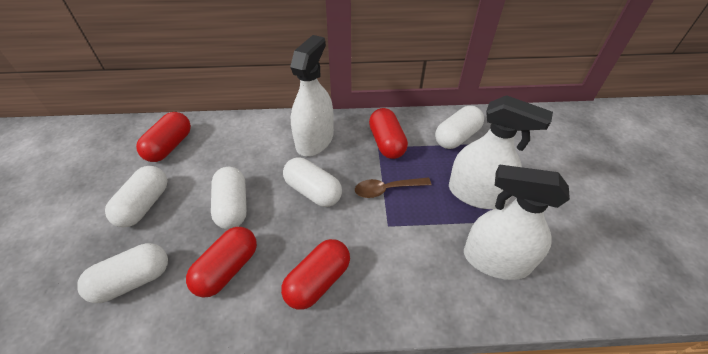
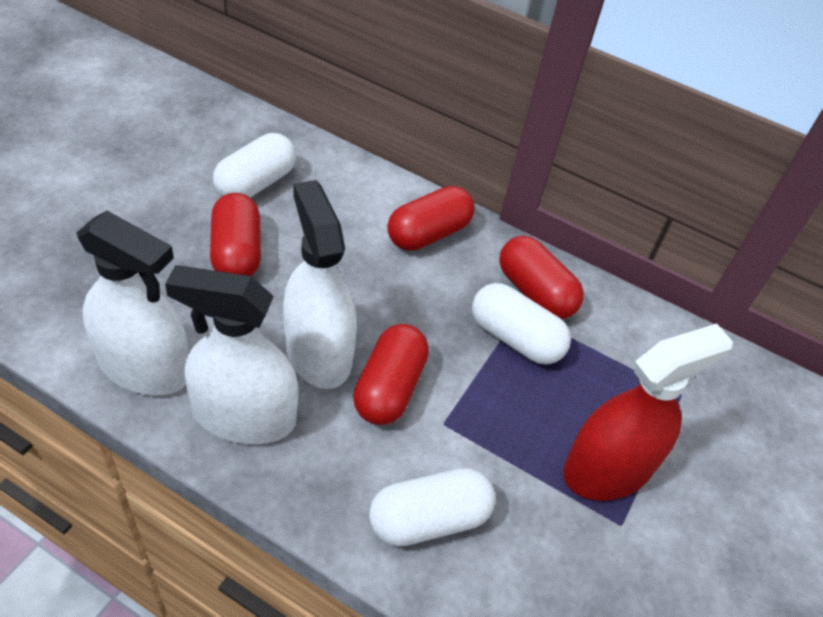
brown spoon: [355,177,431,198] = 1 -> none = 0
red spray bottle: none = 0 -> [563,324,733,501] = 1
white capsule: [77,243,168,303] [105,166,168,227] [211,167,247,229] [283,157,342,207] [435,106,484,149] = 5 -> [213,133,296,198] [369,468,495,547] [472,283,571,364] = 3

